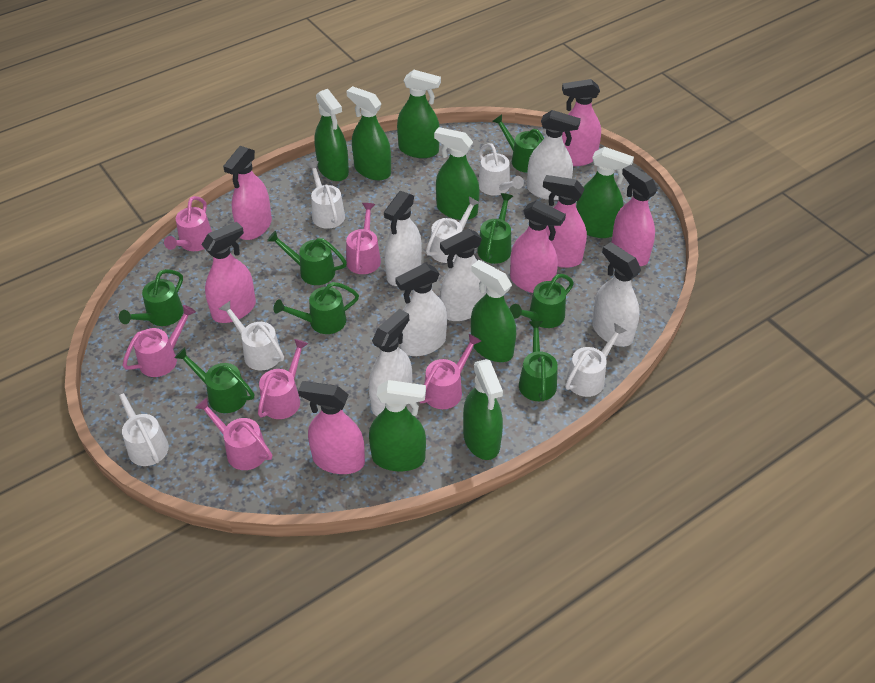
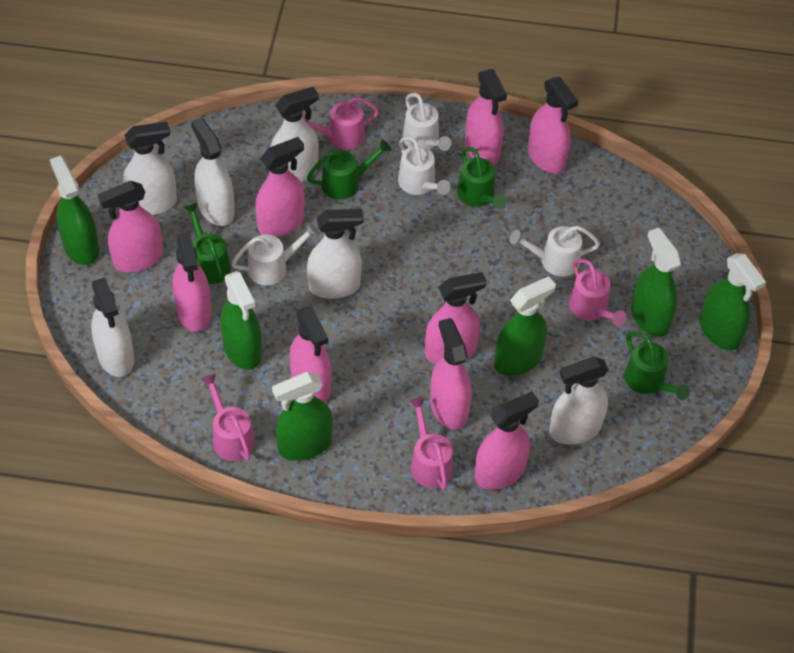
green spray bottle: [314,89,349,181] [346,86,391,180] [369,380,426,471] [397,70,441,158] [434,127,480,220] [463,359,503,460] [471,260,516,362] [576,147,634,238] = 8 -> [50,156,99,265] [220,271,262,370] [272,372,333,461] [494,276,556,376] [631,228,681,337] [699,253,766,350] = 6
green watering can: [119,269,184,326] [174,347,254,413] [267,231,347,285] [274,282,359,334] [477,193,513,264] [492,114,544,173] [510,274,574,328] [519,321,558,402] = 8 -> [184,203,231,284] [307,139,391,200] [457,147,507,209] [624,332,690,400] = 4
pink spray bottle: [201,222,256,323] [223,146,272,240] [298,381,365,474] [510,200,566,293] [543,175,587,268] [562,79,601,166] [612,165,657,266] = 7 -> [98,181,163,272] [172,233,212,332] [255,137,305,237] [290,306,331,402] [425,272,487,364] [430,318,472,430] [465,69,507,165] [474,392,539,490] [528,77,578,174] = 9
pink watering can: [123,305,196,377] [164,196,212,251] [195,398,272,470] [258,339,309,419] [346,203,381,274] [420,334,481,409] = 6 -> [201,373,255,461] [302,97,379,150] [409,397,453,490] [569,259,626,326] = 4
white watering can: [112,385,169,466] [219,301,284,370] [306,161,345,229] [426,197,480,263] [478,143,524,196] [565,323,627,397] = 6 -> [231,222,319,285] [398,136,450,195] [402,93,451,151] [509,226,600,277] = 4

